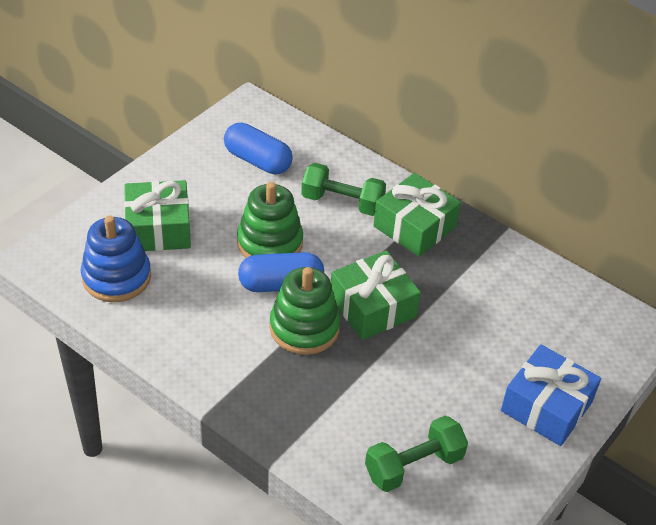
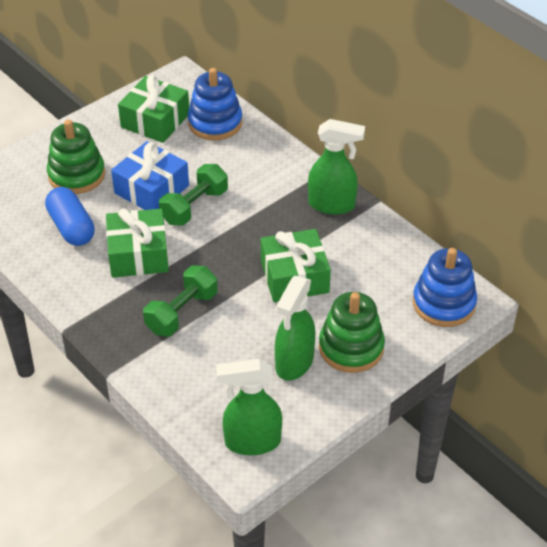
blue capsule: [224,123,293,175] [238,252,324,292] = 2 -> [45,187,95,246] = 1
blue stacking toy: [81,216,151,302] = 1 -> [188,68,242,140] [413,248,477,327] = 2
green spray bottle: none = 0 -> [216,359,282,455] [275,276,315,381] [308,119,365,215] = 3

